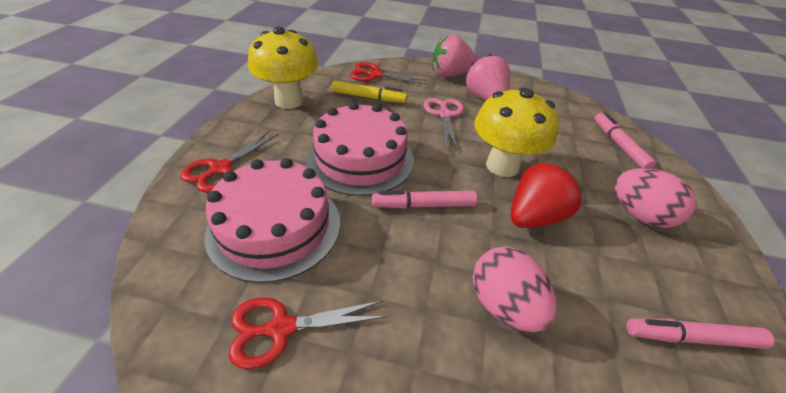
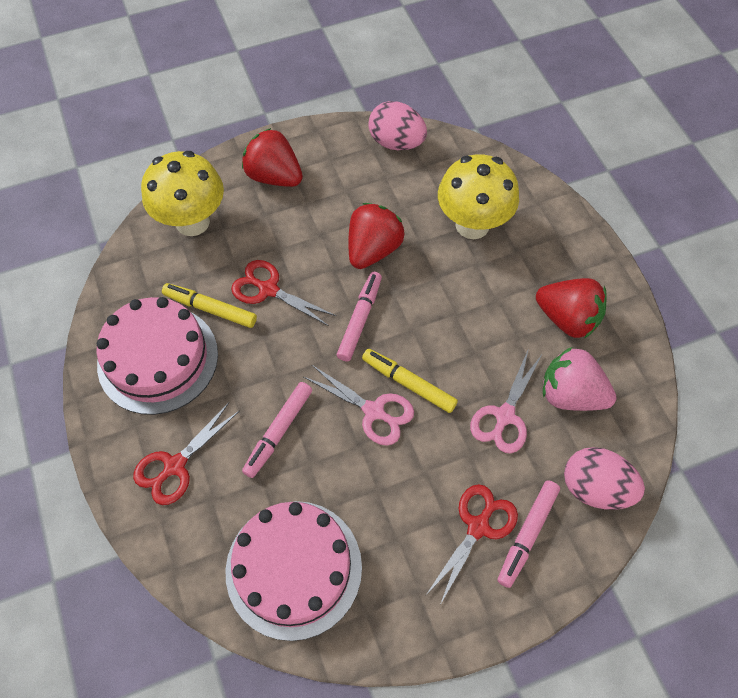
pink scissors: [424,98,464,150] = 1 -> [304,365,414,446] [470,348,543,453] = 2
pink strawberry: [432,34,478,77] [465,54,510,101] = 2 -> [543,347,616,411] = 1
red strawberry: [511,162,584,228] = 1 -> [242,128,303,187] [348,203,404,269] [536,278,607,339] = 3
yellow marker: [332,81,407,103] = 1 -> [162,283,257,328] [362,349,458,413] = 2

